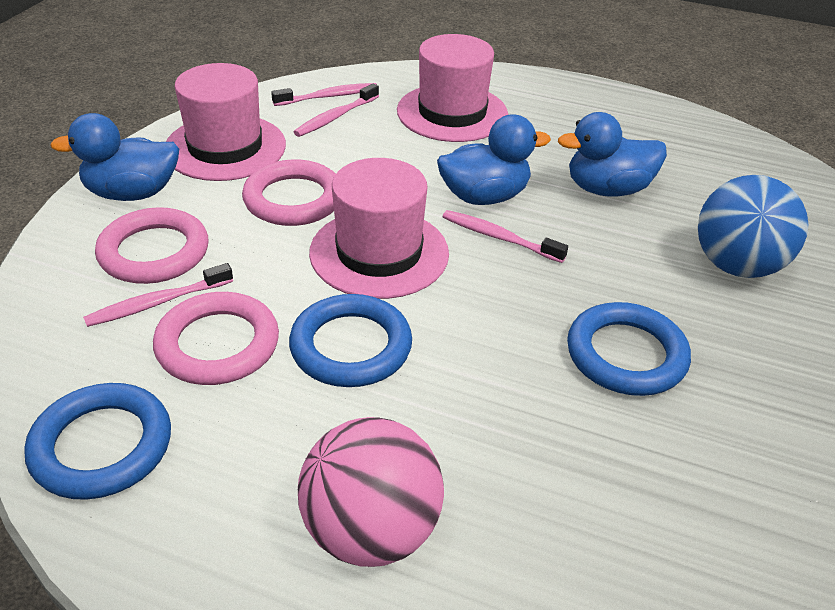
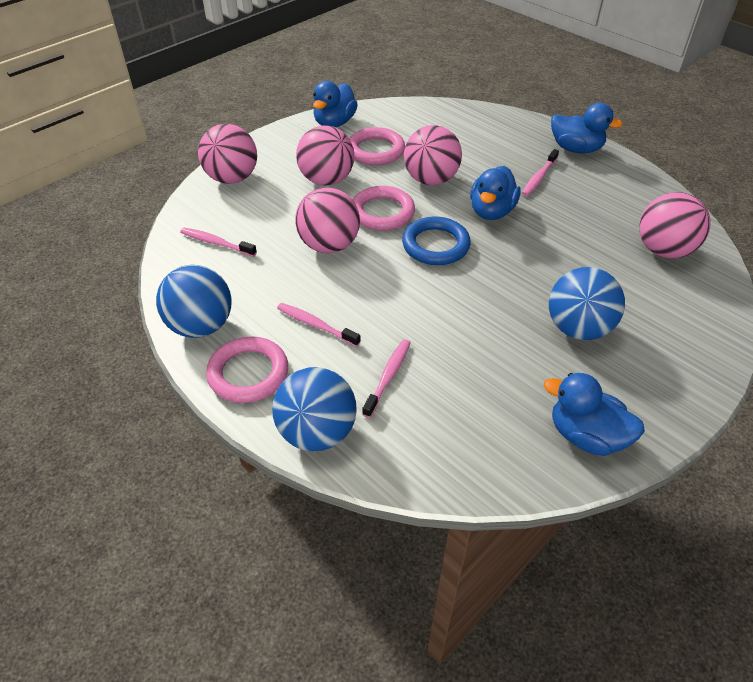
blue ball: [698,175,809,278] = 1 -> [156,265,232,338] [272,367,357,451] [549,267,625,340] = 3
blue duck: [50,113,179,201] [437,114,551,205] [558,112,667,197] = 3 -> [313,81,358,127] [470,166,521,220] [544,373,645,456] [551,103,623,153] = 4
blue ring: [24,383,171,500] [289,294,412,387] [567,302,691,396] = 3 -> [402,216,471,265] = 1
pink ball: [298,417,444,567] = 1 -> [198,124,257,184] [295,188,360,253] [296,125,354,186] [404,125,462,185] [639,192,711,258] = 5
pink hat: [166,63,286,181] [309,158,449,299] [397,34,508,142] = 3 -> none = 0

